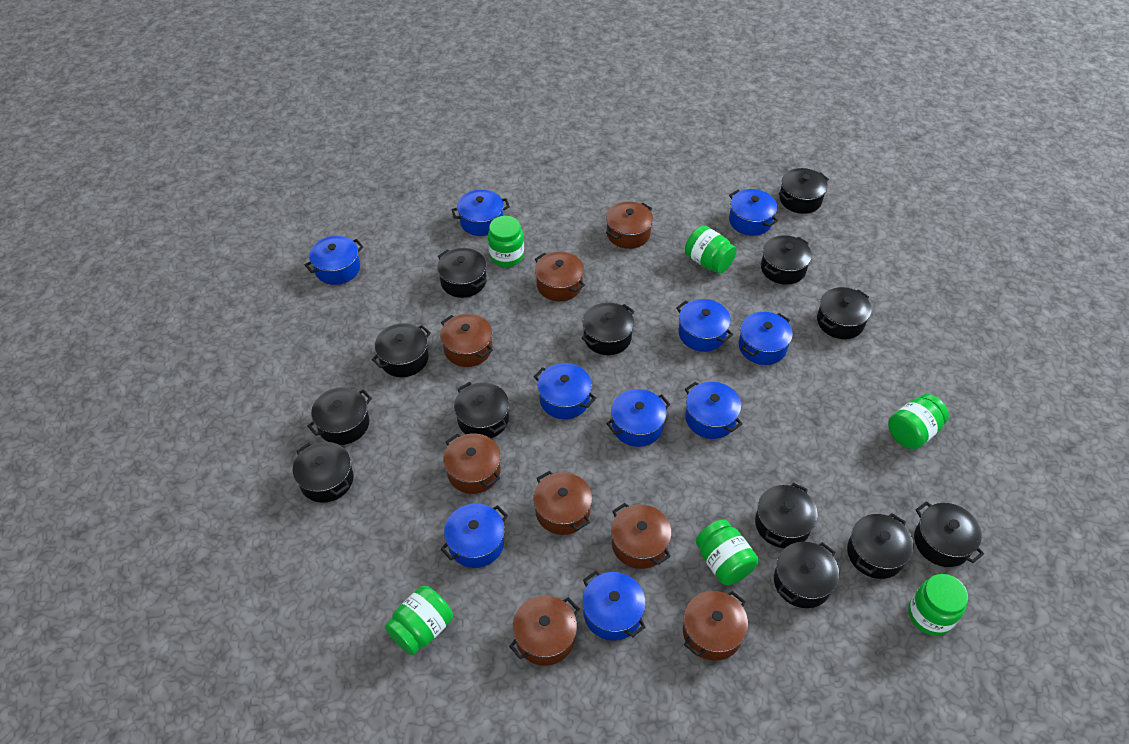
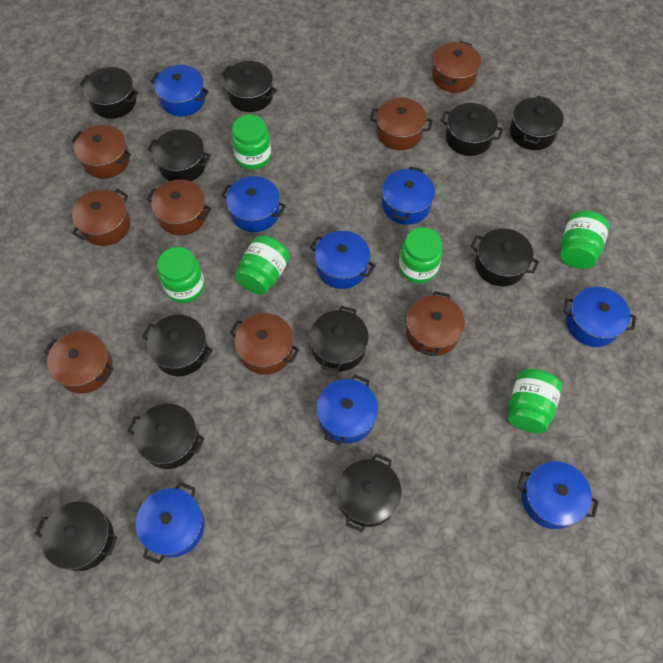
black pot: [293,442,354,503] [307,387,372,445] [372,323,431,377] [437,248,487,298] [454,382,509,438] [582,302,634,355] [755,483,818,548] [761,235,812,285] [774,542,839,608] [779,168,829,214] [817,287,872,339] [847,513,913,579] [914,501,984,567] = 13 -> [35,501,117,571] [80,67,138,119] [128,404,204,469] [142,315,212,376] [147,129,211,181] [221,61,277,112] [310,306,369,372] [337,453,402,532] [441,103,503,156] [471,228,539,286] [510,96,564,150] = 11
blue pot: [305,236,364,285] [441,504,508,568] [451,189,510,236] [534,363,596,419] [582,571,646,640] [606,389,671,447] [676,299,733,352] [685,382,742,439] [729,189,778,236] [739,312,793,365] = 10 -> [136,482,204,564] [151,65,209,116] [221,176,286,232] [310,231,376,289] [317,375,378,446] [382,166,435,225] [517,461,599,529] [563,287,636,347] = 8

